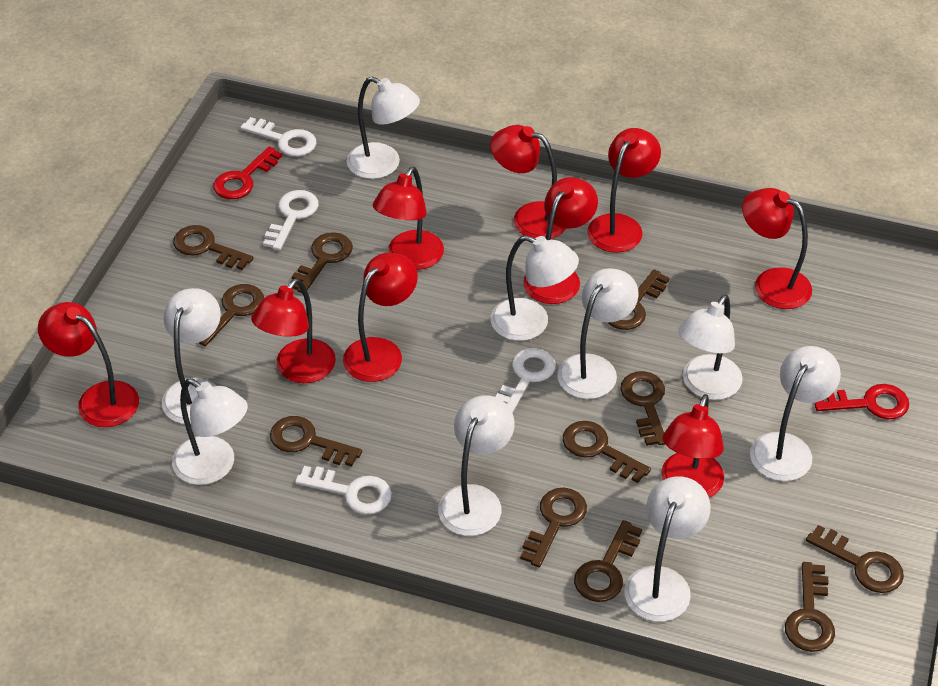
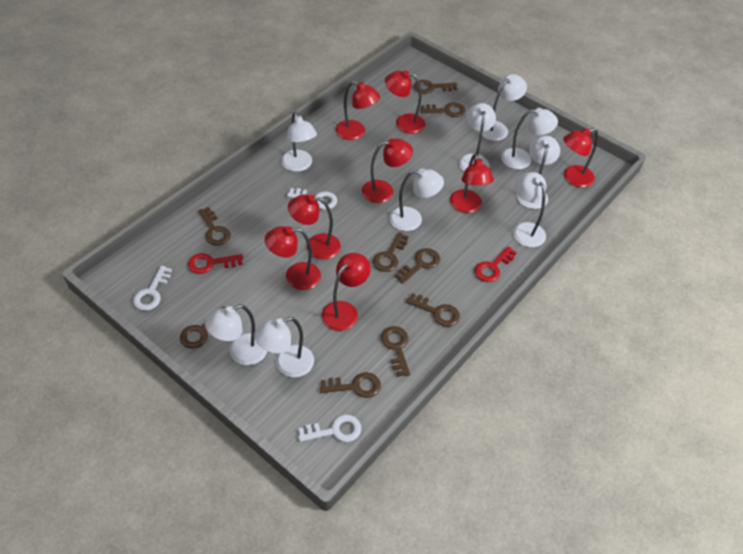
brown key: [173,225,254,270] [199,284,264,346] [270,416,362,466] [288,232,353,293] [520,488,587,568] [563,421,651,483] [574,520,642,602] [608,269,669,330] [620,371,665,446] [785,562,835,652] [806,525,904,593] = 11 -> [180,306,225,349] [198,207,231,246] [320,372,381,398] [373,232,408,272] [381,326,410,377] [395,248,440,284] [406,293,460,327] [414,80,457,94] [421,102,466,117] = 9
red lamp: [38,302,139,427] [251,278,336,383] [343,253,418,382] [373,167,444,270] [490,125,566,239] [523,177,598,304] [587,128,661,253] [661,394,724,498] [742,188,812,309] = 9 -> [265,226,321,290] [288,194,341,260] [322,253,371,331] [336,81,380,140] [362,139,413,203] [385,70,425,134] [450,154,494,213] [563,128,598,187] = 8
white key: [240,117,317,157] [263,190,319,251] [295,466,392,515] [495,348,556,413] = 4 -> [133,266,172,311] [287,188,337,210] [298,415,361,442] = 3

